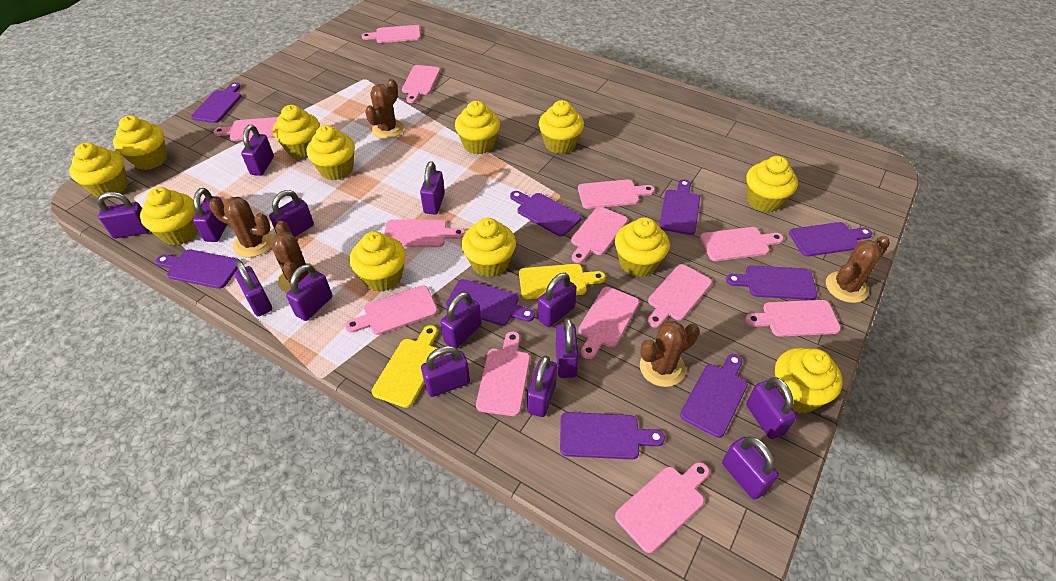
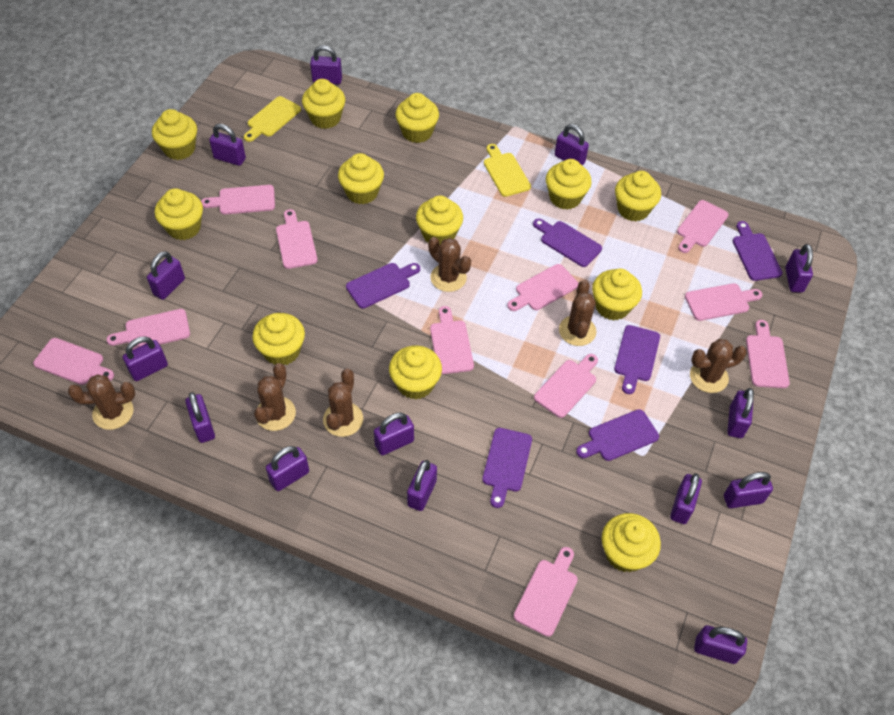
brown cactus: [209,197,273,258] [270,221,319,293] [365,79,404,139] [640,321,700,387] [826,236,890,303] = 5 -> [68,375,135,430] [254,363,296,431] [323,369,363,437] [428,237,471,292] [559,280,597,346] [690,339,747,393] = 6
pink cutting board: [214,117,278,141] [345,285,438,335] [362,25,421,43] [384,219,465,247] [402,65,440,103] [476,331,530,416] [571,207,628,263] [578,179,655,209] [578,287,639,359] [615,462,710,553] [647,264,712,328] [700,227,784,261] [745,300,841,337] = 13 -> [33,338,114,385] [106,309,190,350] [201,185,275,214] [276,209,318,269] [430,306,474,374] [507,264,579,311] [514,547,578,637] [534,354,598,418] [677,200,729,253] [685,283,763,321] [746,320,790,388] = 11
purple cutting board: [156,250,239,289] [191,82,241,123] [446,279,535,326] [510,191,581,237] [560,412,665,460] [659,179,700,235] [680,354,748,438] [726,265,817,300] [789,222,872,257] = 9 -> [346,263,420,308] [482,428,532,508] [533,218,602,267] [576,409,659,461] [614,325,660,394] [733,221,783,281] = 6

